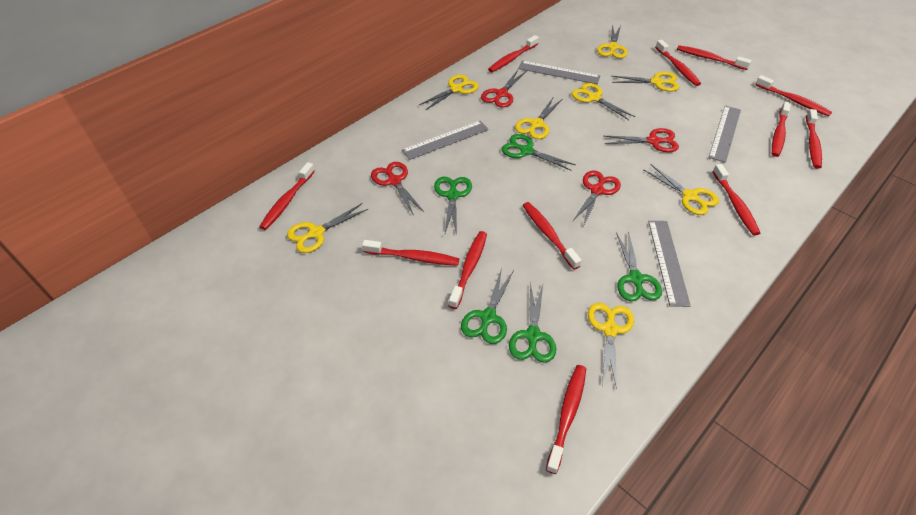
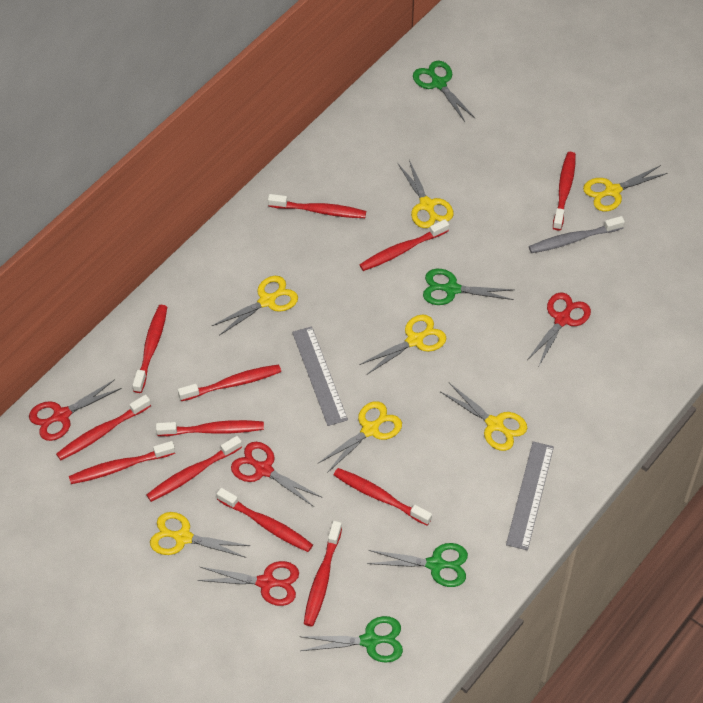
green scissors: [434,177,472,235] [461,268,514,344] [501,134,575,171] [509,282,556,363] [616,231,662,301] = 5 -> [299,616,403,663] [367,543,468,587] [413,61,475,122] [423,269,514,305] = 4
grey ruler: [402,121,489,160] [518,61,600,84] [648,221,691,307] [708,106,741,163] = 4 -> [292,326,348,426] [506,442,554,550] = 2
grey toothbrush: none = 0 -> [529,216,625,253] = 1
yellow scissors: [287,203,368,253] [419,75,479,110] [515,98,562,139] [572,83,635,120] [588,303,634,389] [597,25,628,58] [611,71,679,92] [643,164,719,215] = 8 -> [150,512,251,558] [212,276,298,336] [318,401,402,473] [359,314,446,374] [398,160,454,228] [441,383,527,451] [583,165,668,212] = 7

